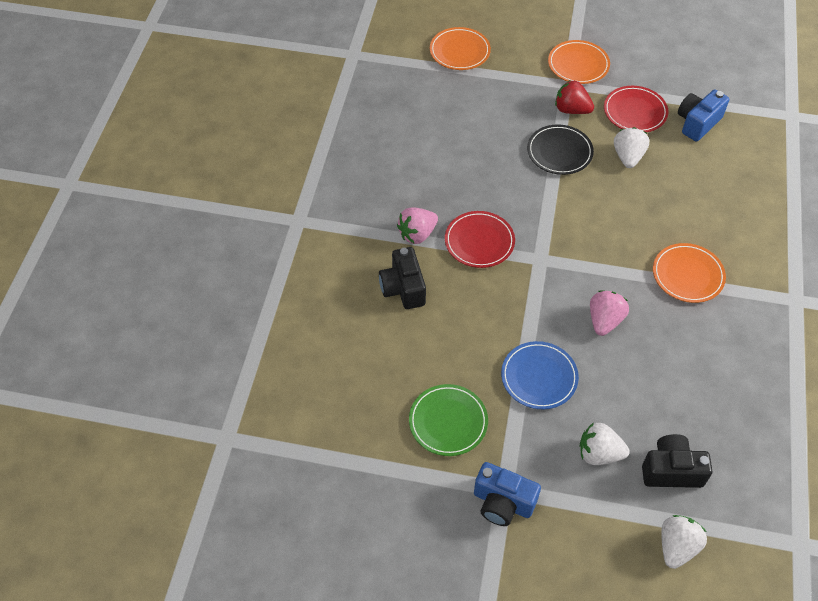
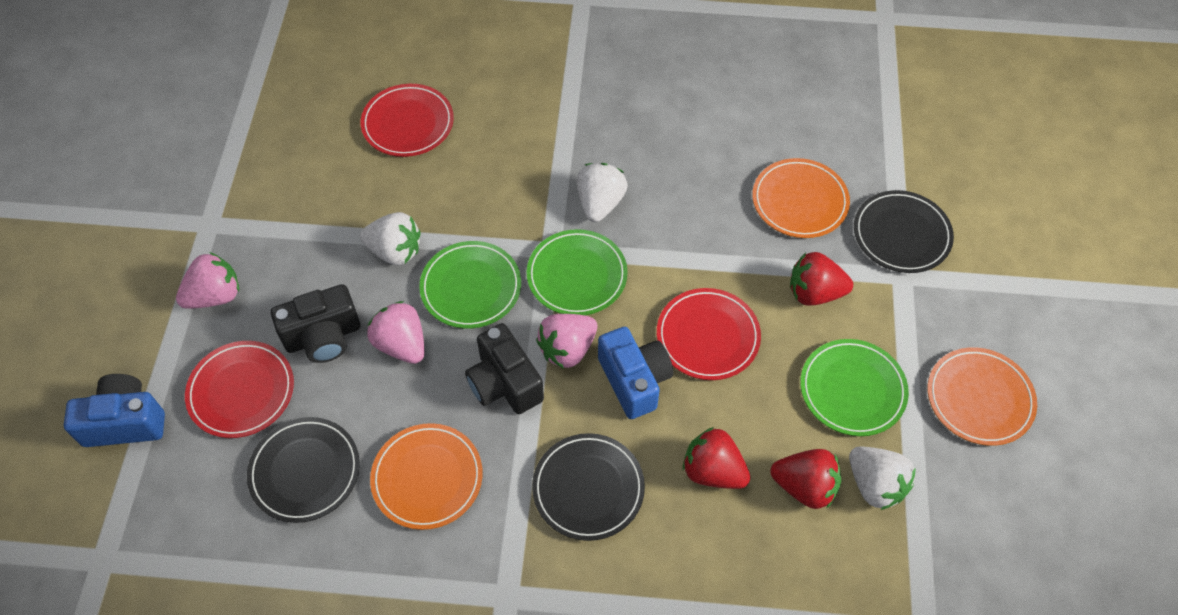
black plate: [527,124,594,175] = 1 -> [247,417,360,523] [532,433,645,541] [854,190,954,273] = 3
blue plate: [501,341,579,409] = 1 -> none = 0
green plate: [409,384,488,456] = 1 -> [419,241,521,329] [527,229,628,315] [800,339,909,436] = 3
pink strawberry: [397,207,438,244] [590,290,629,336] = 2 -> [176,252,239,309] [367,301,425,364] [536,314,597,369] = 3
red plate: [445,211,515,268] [604,86,669,132] = 2 -> [185,341,294,438] [361,84,454,157] [657,288,761,380] = 3
red strawberry: [555,80,594,114] = 1 -> [683,427,751,489] [770,449,841,509] [790,252,853,306] = 3

